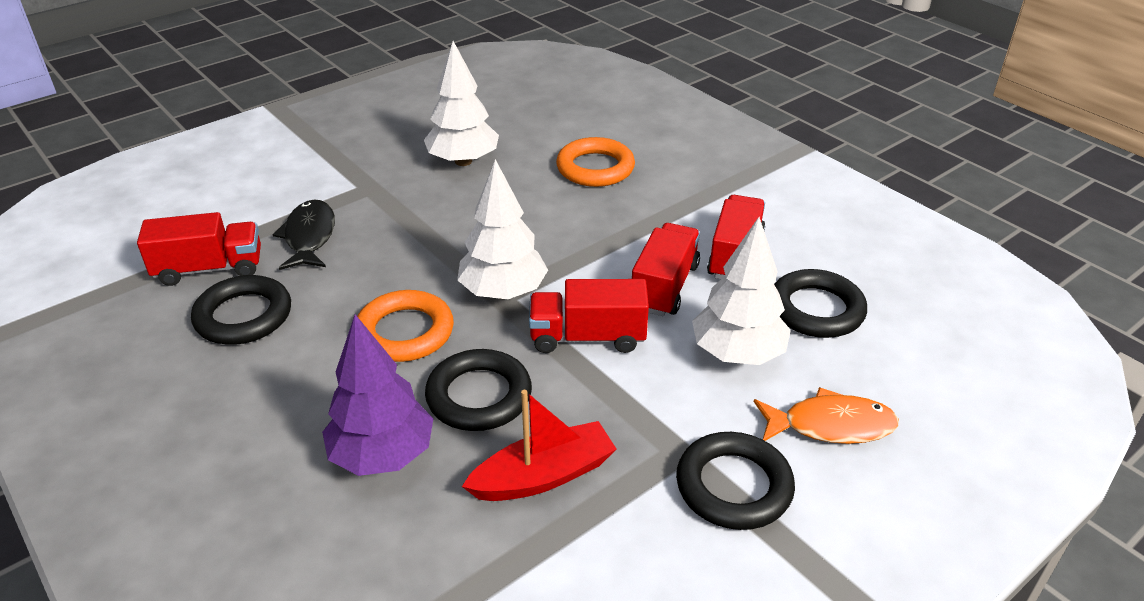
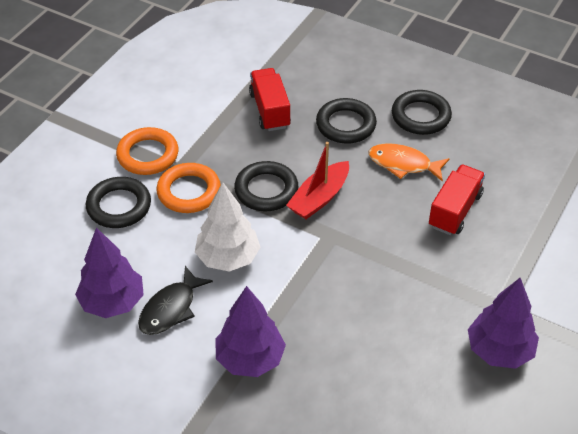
purple tree: [322,314,433,476] = 1 -> [75,227,144,318] [215,286,286,377] [468,278,539,369] = 3
red truck: [137,212,261,286] [529,279,649,353] [632,223,700,316] [707,195,765,279] = 4 -> [249,68,291,131] [429,164,485,235] = 2
white tree: [424,41,499,166] [457,159,548,299] [692,217,791,365] = 3 -> [195,182,261,272] = 1

